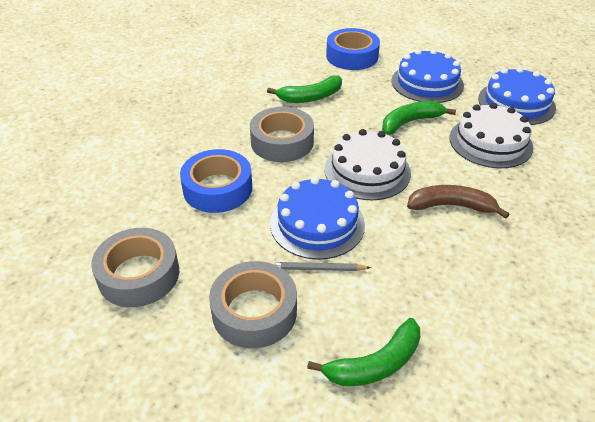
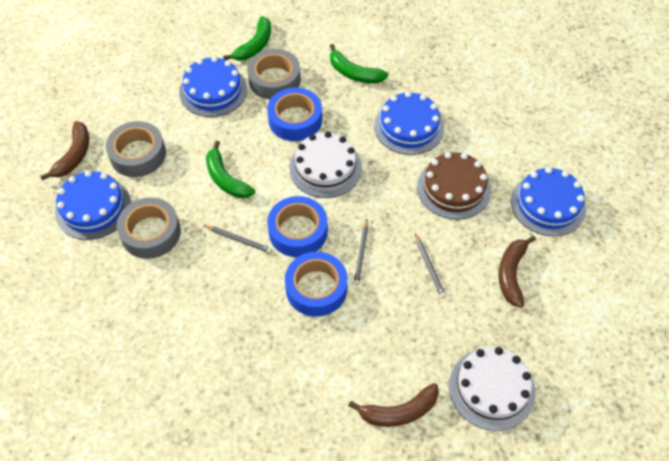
blue cake: [270,177,365,260] [391,49,464,103] [478,67,556,125] = 3 -> [55,170,131,240] [179,56,247,117] [374,91,444,155] [511,167,586,236] = 4
blue tape: [180,149,252,213] [326,28,380,70] = 2 -> [267,88,322,141] [267,196,328,257] [285,252,348,317] = 3
brown banana: [407,185,509,219] = 1 -> [40,121,89,180] [348,383,439,427] [499,236,536,308] = 3
brown cake: none = 0 -> [417,152,491,219] = 1
grey pencil: [270,262,371,271] = 1 -> [204,225,272,253] [354,220,368,285] [415,233,446,298] = 3

